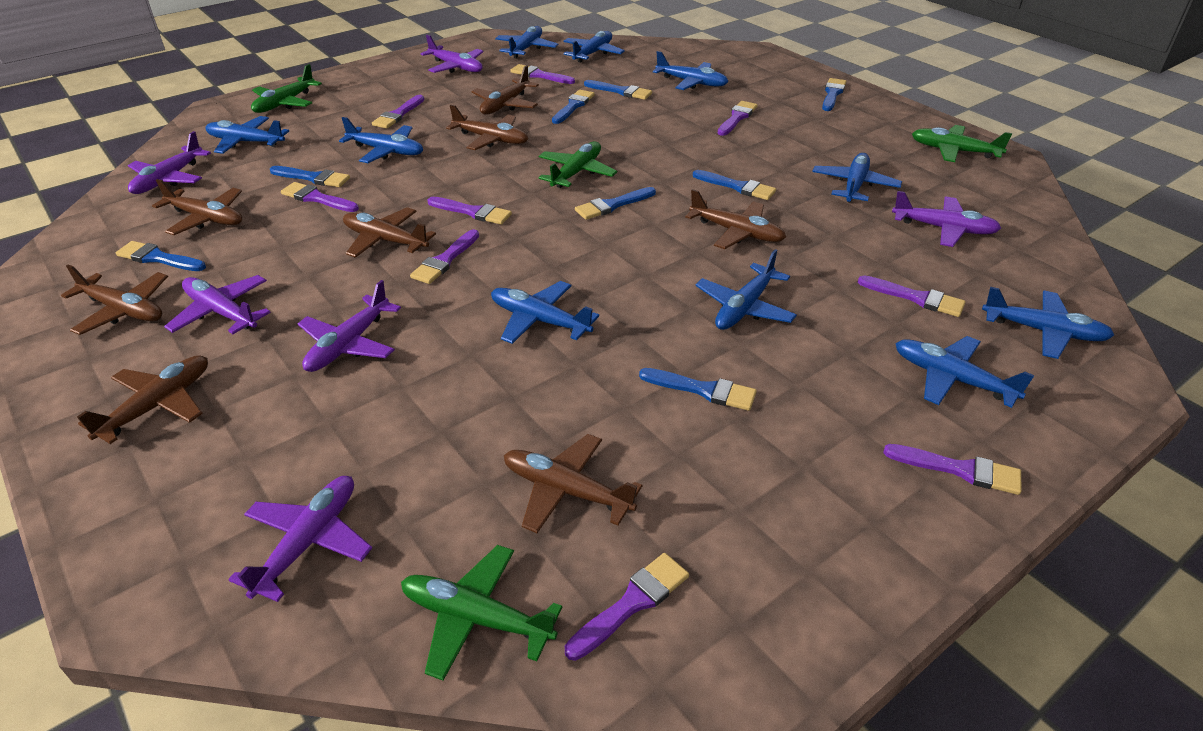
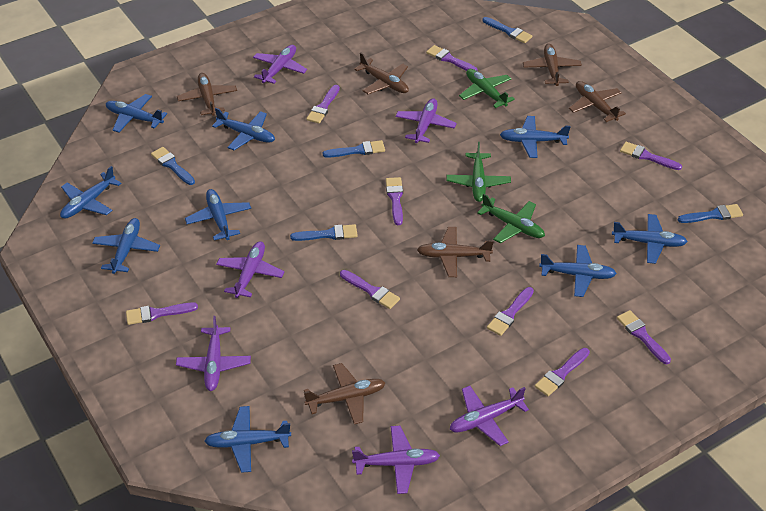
blue brush: [116,241,206,271] [270,166,350,187] [552,90,595,124] [575,187,656,220] [584,80,652,100] [639,368,757,411] [693,170,776,200] [822,78,846,111] = 8 -> [151,147,195,185] [290,224,358,241] [323,140,385,158] [482,17,532,43] [678,204,743,223] = 5
blue plane: [205,116,289,154] [339,117,423,163] [491,281,599,344] [495,26,558,58] [563,31,625,63] [653,51,729,90] [696,249,797,330] [812,153,902,203] [895,336,1035,408] [982,287,1114,359] = 10 -> [60,166,122,218] [92,218,160,274] [106,94,167,133] [185,189,251,240] [204,406,291,473] [212,108,275,150] [500,116,571,158] [539,245,617,297] [612,214,688,264] = 9
brown plane: [61,264,168,335] [77,355,208,444] [152,179,242,235] [343,207,436,258] [446,105,528,150] [471,65,539,115] [504,434,642,533] [685,189,786,249] = 8 -> [177,73,237,116] [304,363,385,424] [354,53,409,94] [417,227,494,277] [523,44,582,86] [569,81,626,122] = 6
green plane: [251,64,322,113] [401,545,562,681] [538,142,617,188] [912,125,1012,162] = 4 -> [446,142,511,202] [459,69,515,108] [477,194,545,243] = 3

